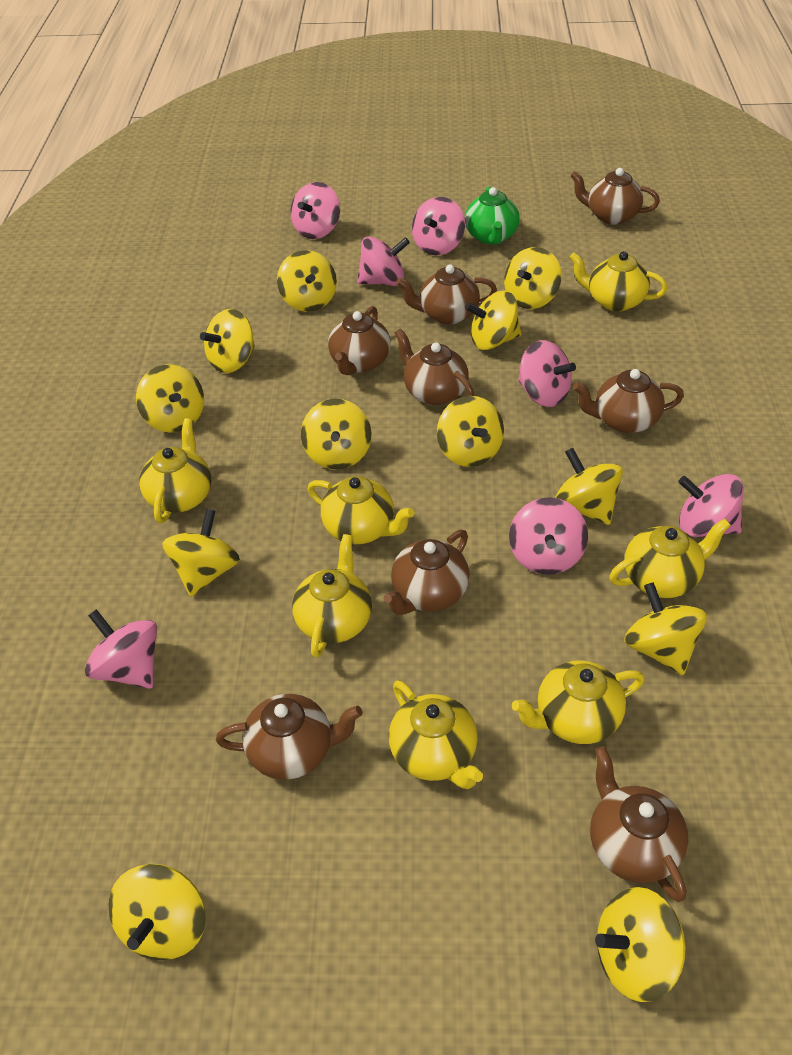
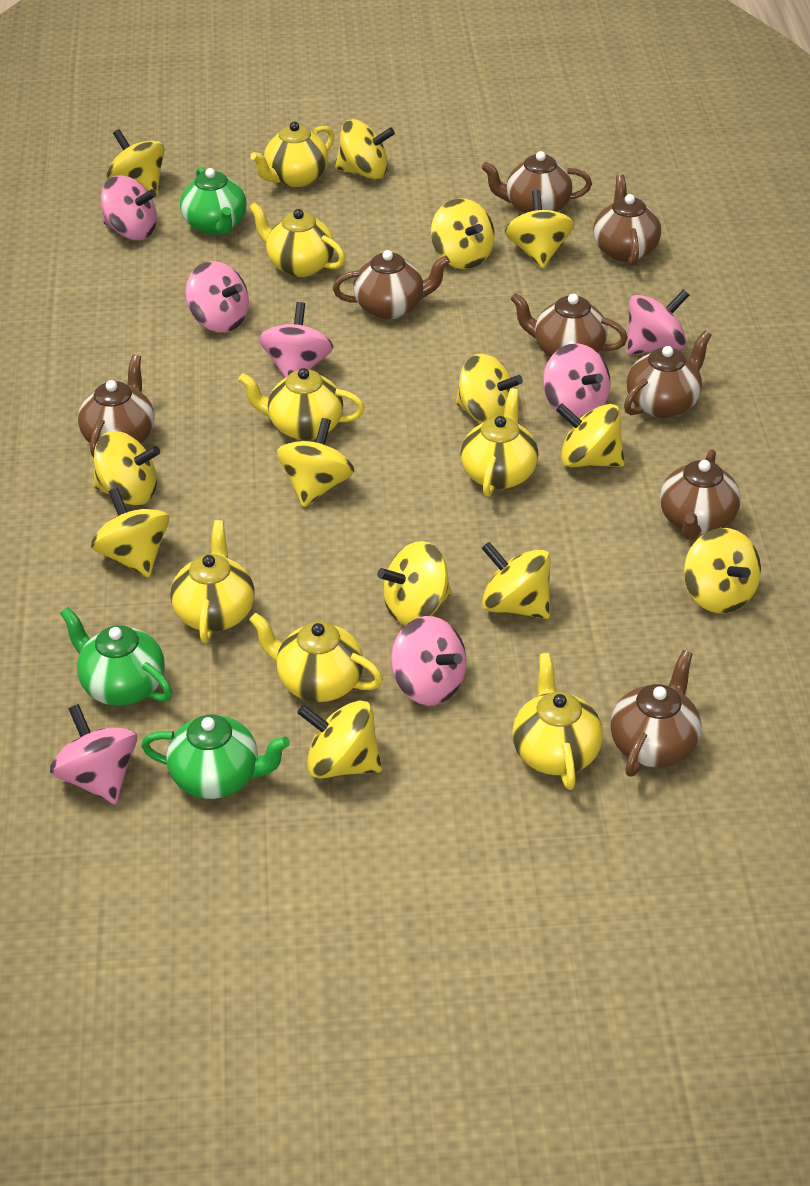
green teapot: [465,187,520,245] = 1 -> [60,607,172,706] [141,715,290,799] [180,167,247,235] = 3
yellow spinning top: [108,864,205,960] [136,365,204,432] [162,509,240,597] [200,309,255,373] [277,250,337,312] [301,399,371,469] [437,396,504,467] [465,291,522,350] [504,247,562,309] [555,448,623,525] [595,887,685,1002] [624,582,707,675] = 12 -> [91,488,169,577] [93,431,160,505] [107,129,165,196] [277,418,354,507] [297,700,382,779] [335,119,395,179] [377,541,452,625] [431,198,495,269] [456,354,523,424] [482,542,551,619] [505,190,574,268] [556,403,625,467] [684,528,761,613] = 13

